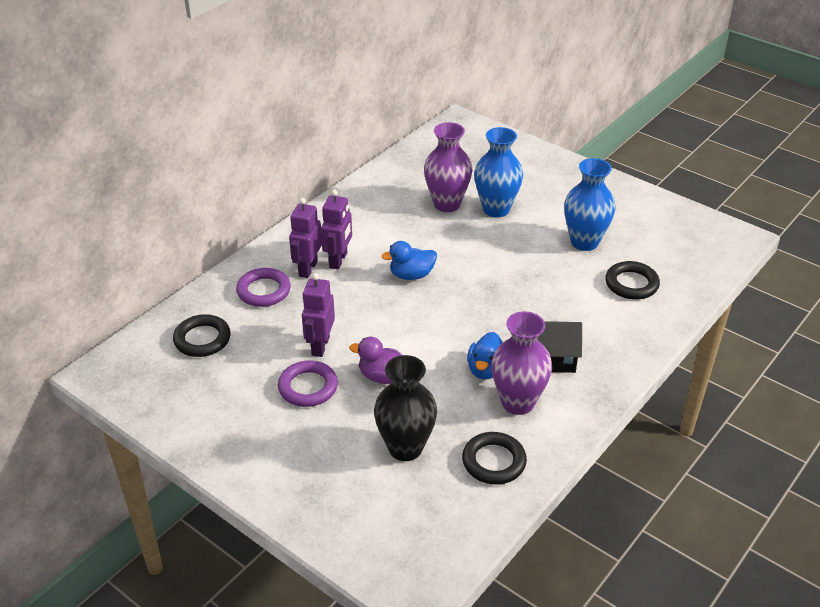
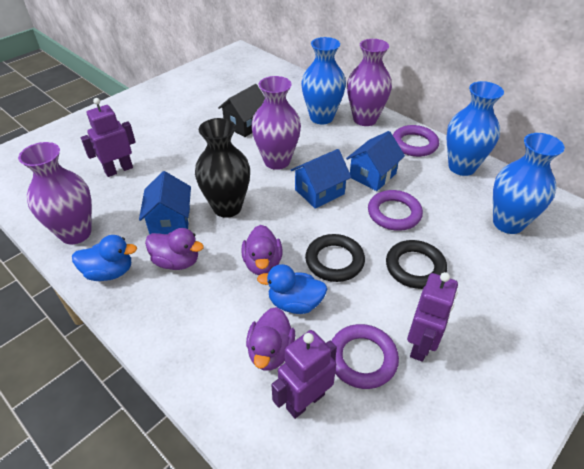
black ring: [173,314,231,357] [462,432,527,484] [605,261,660,300] = 3 -> [305,234,365,282] [386,240,447,289] = 2
blue house: none = 0 -> [139,171,191,234] [291,149,351,209] [346,131,405,191] = 3
blue vase: [474,127,523,218] [564,158,616,251] = 2 -> [301,37,346,124] [446,81,504,176] [493,133,565,234] = 3
purple duck: [349,337,402,384] = 1 -> [145,228,204,270] [241,225,282,275] [246,307,295,371] = 3
purple ring: [236,268,291,307] [278,361,338,407] = 2 -> [331,324,399,389] [368,190,423,231] [393,125,439,157] = 3
purple vase: [424,122,472,212] [491,311,552,415] = 2 -> [18,142,92,244] [251,76,301,170] [347,39,392,126] = 3

